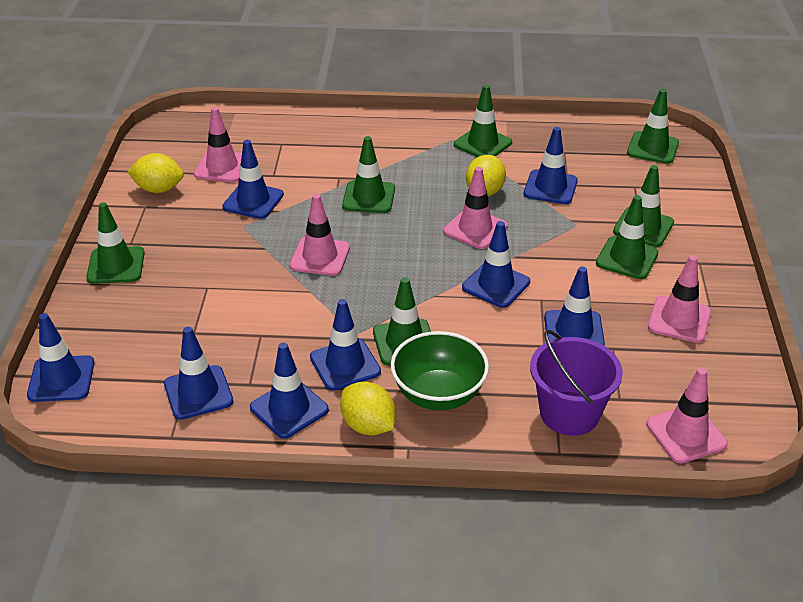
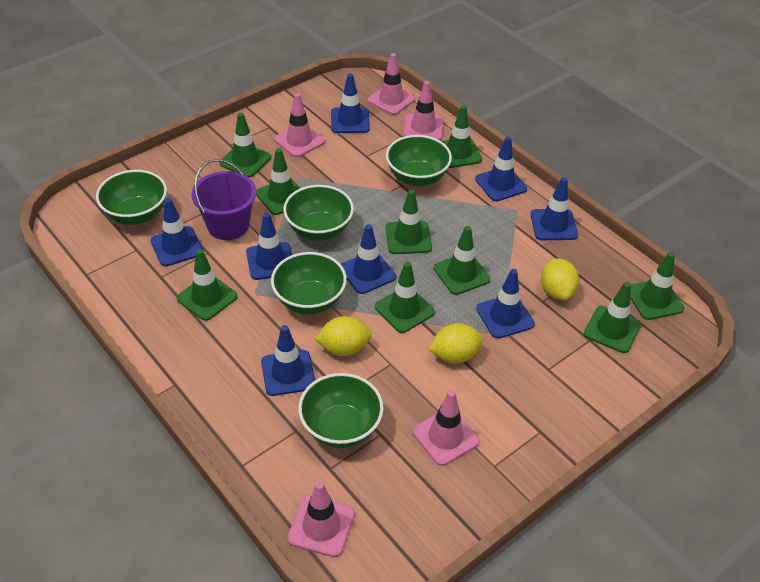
green bowl: [391,331,489,410] = 1 -> [96,170,167,225] [271,252,347,314] [283,185,354,241] [298,373,384,448] [386,135,452,186] = 5
green traffic cone: [86,202,145,284] [342,136,395,213] [373,277,431,365] [454,85,512,157] [596,195,659,279] [613,165,674,247] [627,89,679,164] = 7 -> [177,249,238,321] [219,112,271,177] [256,148,300,215] [375,262,435,333] [386,190,432,254] [434,226,490,295] [441,106,482,168] [584,282,641,353] [630,252,684,320] = 9

